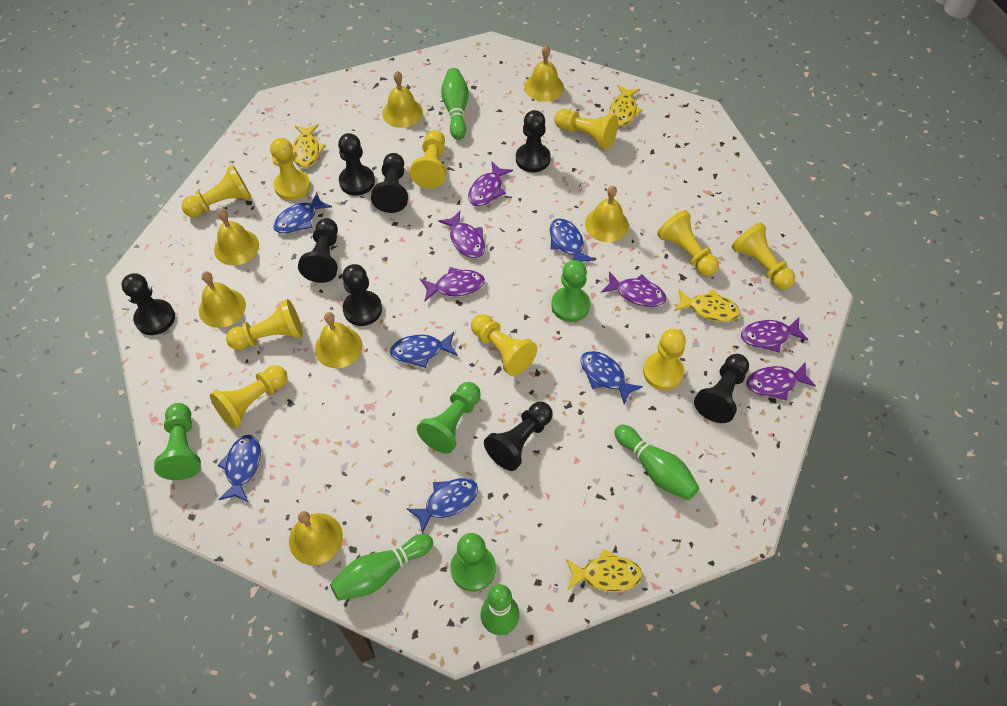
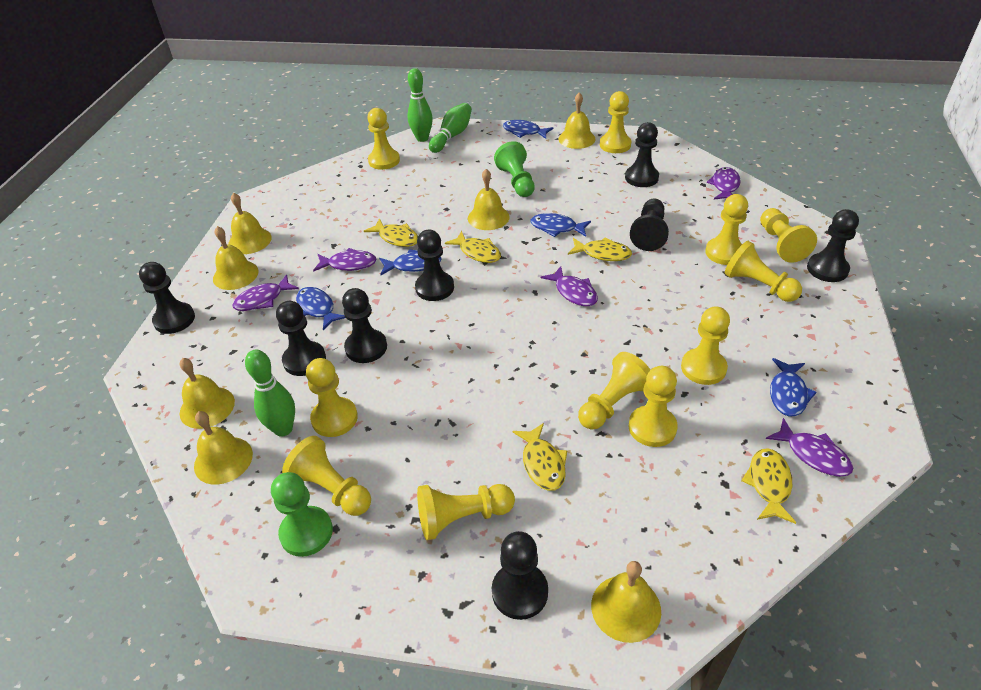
blue fish: [218,435,261,503] [273,192,332,234] [390,332,458,368] [407,478,478,533] [550,218,596,262] [581,351,643,405] = 6 -> [296,287,345,330] [379,249,442,275] [503,120,554,139] [531,213,591,237] [770,358,817,416] = 5
green bowling pin: [330,534,433,601] [441,68,468,140] [480,584,520,635] [614,425,699,500] = 4 -> [245,350,295,437] [407,68,433,142] [429,103,472,153] = 3
green pawn: [154,403,201,480] [417,382,481,454] [450,533,496,592] [551,260,590,322] = 4 -> [271,472,333,557] [494,141,535,197] = 2
purple fish: [420,267,485,301] [438,211,485,258] [468,161,513,206] [601,271,666,307] [741,317,808,353] [746,362,816,401] = 6 -> [232,274,299,311] [313,248,377,272] [540,266,598,306] [707,167,741,199] [766,418,853,477] = 5
yellow fish: [292,124,326,168] [566,549,642,592] [609,85,643,126] [674,289,740,322] = 4 -> [364,218,418,247] [445,231,501,263] [512,423,567,491] [568,238,632,261] [741,448,796,524] = 5
yellow pawn: [182,165,252,217] [210,365,287,429] [226,299,303,350] [270,138,310,200] [410,130,446,189] [471,314,537,376] [554,109,618,150] [643,329,686,390] [657,210,719,276] [732,223,795,290] = 10 -> [282,436,371,516] [306,358,358,437] [367,108,400,170] [417,484,515,540] [578,352,650,430] [600,91,631,153] [628,366,678,447] [681,306,730,385] [705,194,748,265] [725,241,802,302] [760,208,817,263] = 11

